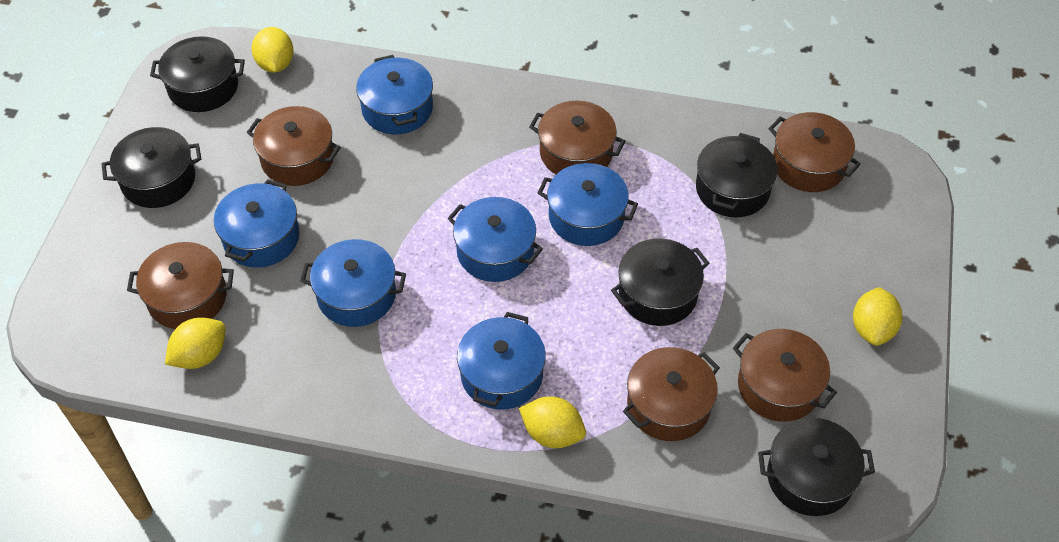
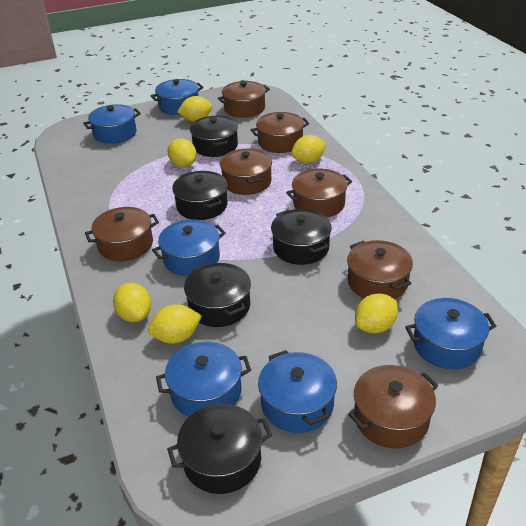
brown pot: [127,242,234,329] [247,106,341,186] [529,100,625,174] [623,347,720,441] [733,329,837,422] [768,112,861,192] = 6 -> [85,207,159,261] [218,81,270,118] [220,149,272,195] [251,112,309,153] [286,169,352,217] [347,240,413,299] [348,365,438,448] = 7
yellow lemon: [165,317,225,369] [252,27,294,73] [519,396,586,448] [853,287,903,346] = 4 -> [113,283,151,322] [148,304,202,344] [168,138,197,167] [177,96,212,121] [291,135,326,163] [355,293,398,333] = 6

